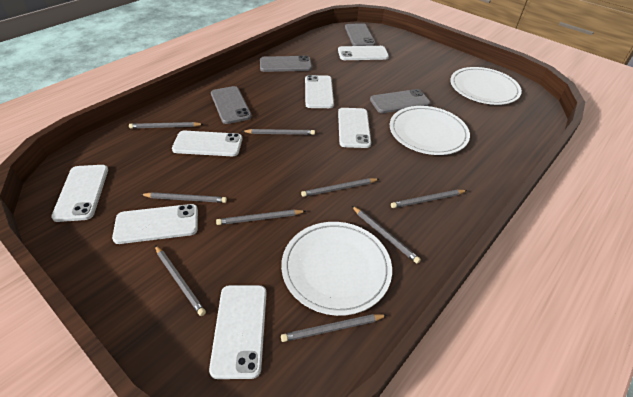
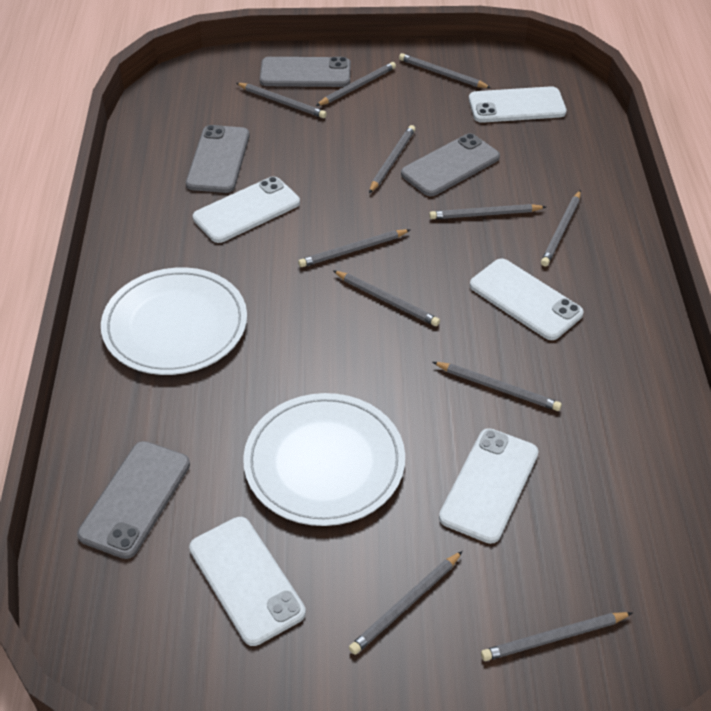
grey pencil: [129,122,203,129] [140,192,227,203] [155,245,206,316] [216,210,306,225] [242,129,315,135] [281,314,387,342] [301,178,379,197] [352,206,421,264] [391,190,467,208] = 9 -> [236,83,327,118] [298,229,411,267] [316,62,396,106] [333,270,440,326] [349,551,463,655] [369,125,415,193] [399,53,491,88] [429,204,546,219] [433,362,562,411] [481,612,632,661] [541,190,581,266] = 11
white phone: [51,165,108,222] [112,204,198,244] [172,131,243,156] [209,285,267,379] [305,75,334,108] [338,46,389,60] [338,108,371,148] = 7 -> [189,517,306,646] [193,176,300,243] [439,428,539,544] [469,86,567,123] [470,259,583,340] = 5
white plate: [281,222,392,316] [390,106,470,155] [450,67,522,105] = 3 -> [101,267,247,375] [243,393,405,526] = 2

